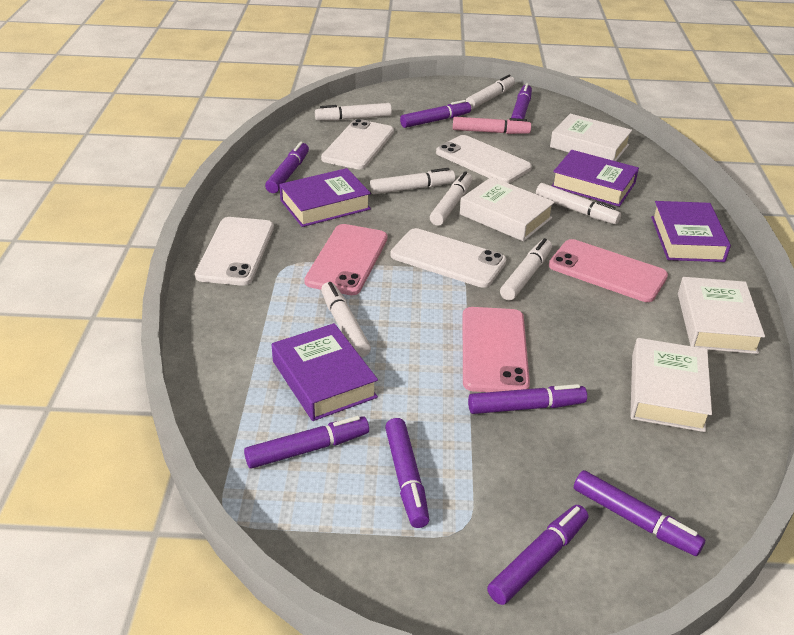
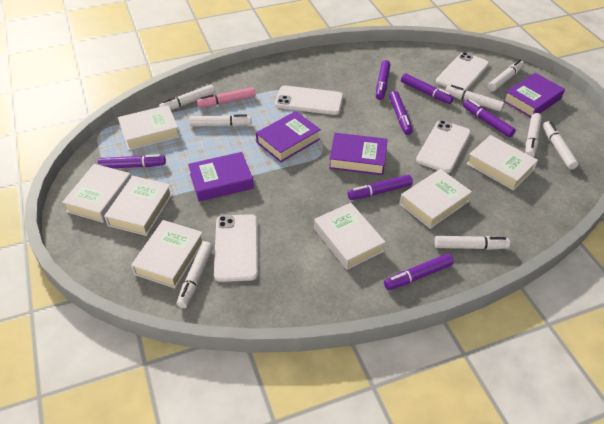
pink phone: [304,224,387,295] [462,307,530,392] [549,239,668,302] = 3 -> none = 0
purple marker: [244,416,369,469] [265,142,309,193] [385,418,430,528] [400,100,471,128] [468,384,587,414] [487,505,588,605] [511,83,532,119] [574,470,705,556] = 8 -> [98,154,166,168] [348,174,413,200] [376,60,391,100] [384,253,454,290] [389,91,413,135] [401,73,454,104] [463,99,516,137] = 7
white book: [460,177,555,241] [550,114,632,161] [630,338,712,432] [678,277,765,354] = 4 -> [62,164,131,223] [104,176,173,236] [118,105,180,150] [131,220,204,288] [314,203,386,270] [399,169,472,229] [466,135,538,191] = 7
white marker: [315,103,392,121] [321,282,371,358] [370,168,455,194] [430,171,472,226] [466,75,515,109] [500,238,552,301] [536,183,621,224] = 7 -> [159,84,215,110] [177,241,213,308] [189,114,251,127] [434,236,510,250] [445,85,504,112] [488,59,524,91] [525,113,542,157] [543,121,579,170] = 8

